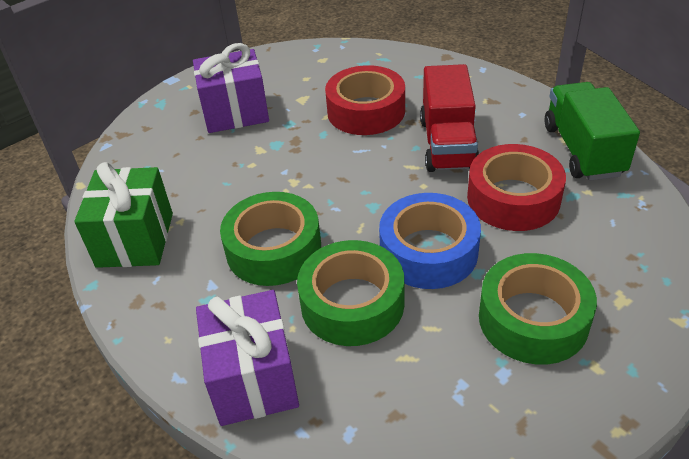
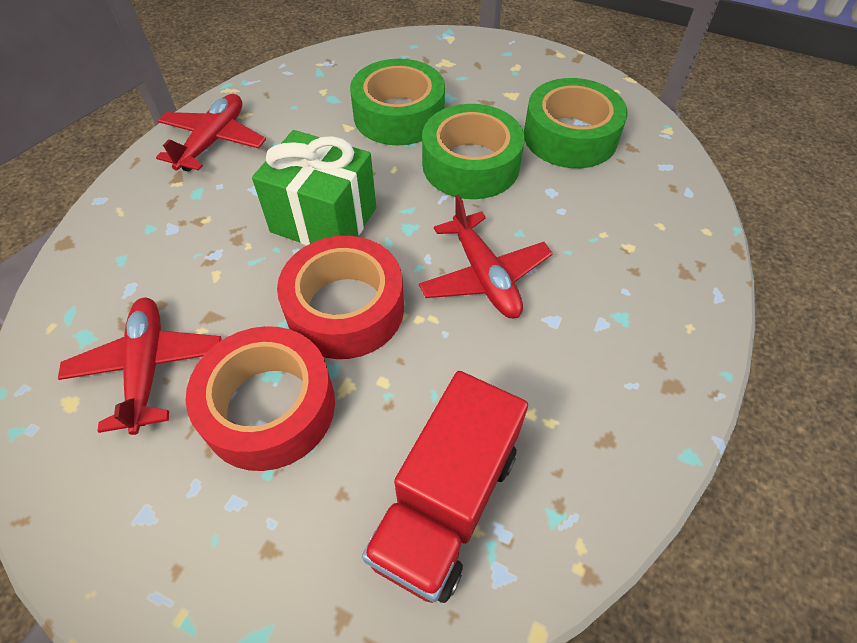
blue tape: [379,193,481,289] = 1 -> none = 0
green truck: [545,82,640,181] = 1 -> none = 0
purple gift: [193,43,269,133] [196,290,299,426] = 2 -> none = 0
red plane: none = 0 -> [58,298,222,435] [156,94,266,172] [419,195,553,318] = 3

